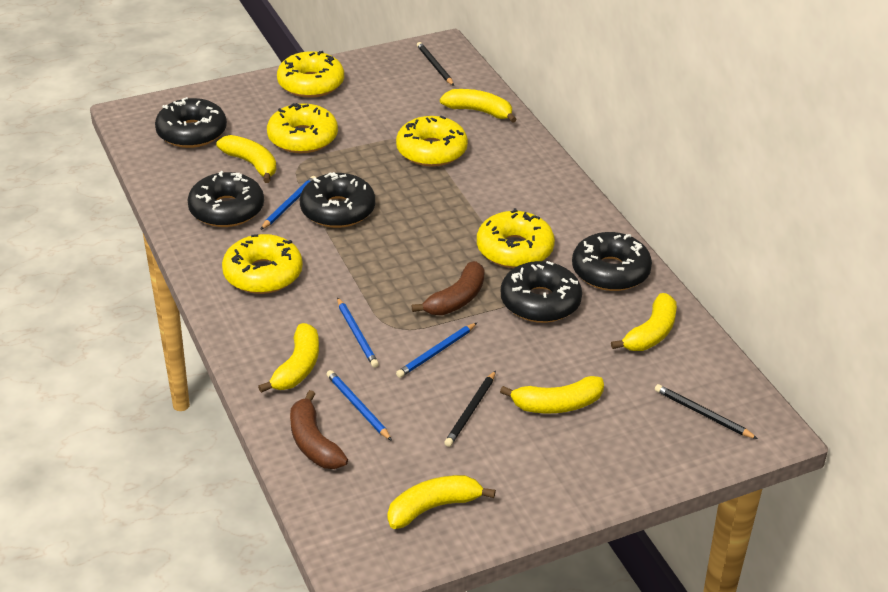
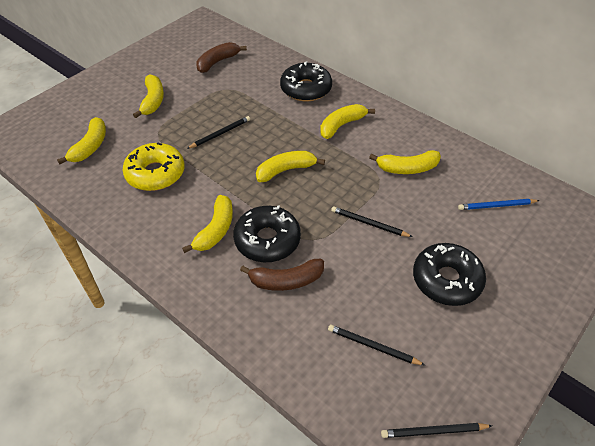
black donut: [155,97,227,148] [188,171,264,227] [300,172,375,228] [501,261,582,323] [572,232,652,291] = 5 -> [233,205,301,262] [280,61,332,101] [413,243,486,306] = 3
black pencil: [417,42,454,86] [444,370,496,447] [655,384,758,439] = 3 -> [187,116,250,149] [328,325,425,365] [331,207,412,237] [381,423,492,438] = 4
blue pencil: [260,176,315,230] [327,370,392,441] [337,297,379,368] [396,323,477,378] = 4 -> [458,199,540,210] = 1
yellow donut: [222,234,303,294] [267,103,338,153] [277,51,344,98] [396,116,468,167] [477,208,555,268] = 5 -> [123,142,185,191] = 1

